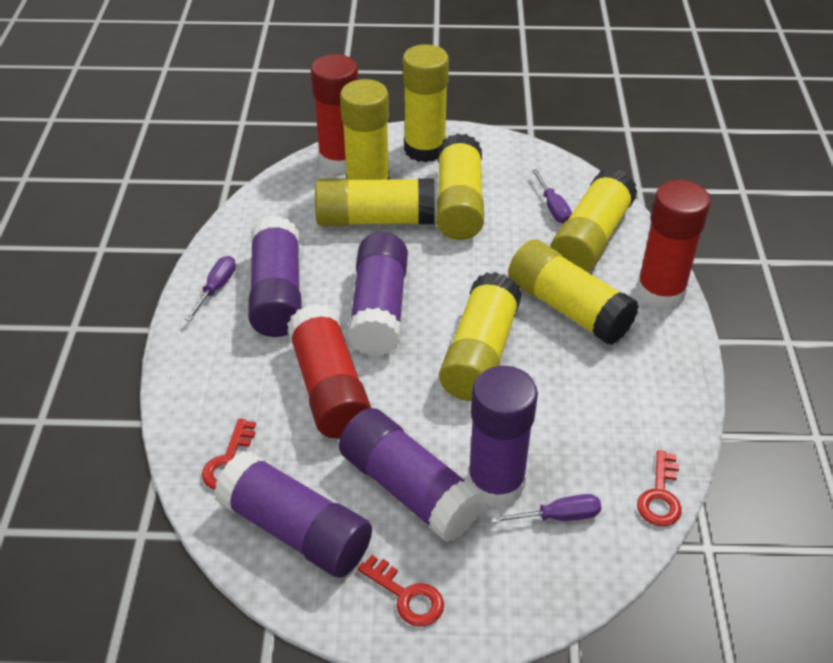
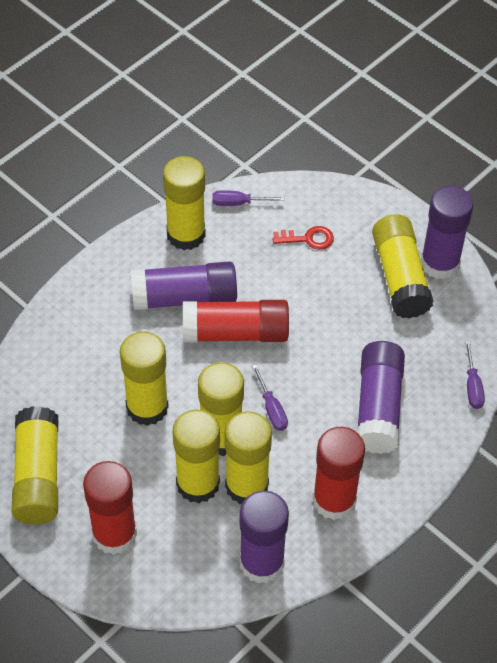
purple glue stick: [214,451,372,578] [248,216,302,337] [339,408,485,542] [347,232,408,356] [468,366,538,507] = 5 -> [131,261,237,310] [239,491,289,584] [357,341,405,454] [421,186,474,279] = 4
red key: [202,418,256,490] [357,555,444,627] [637,450,682,526] = 3 -> [273,226,334,250] = 1

